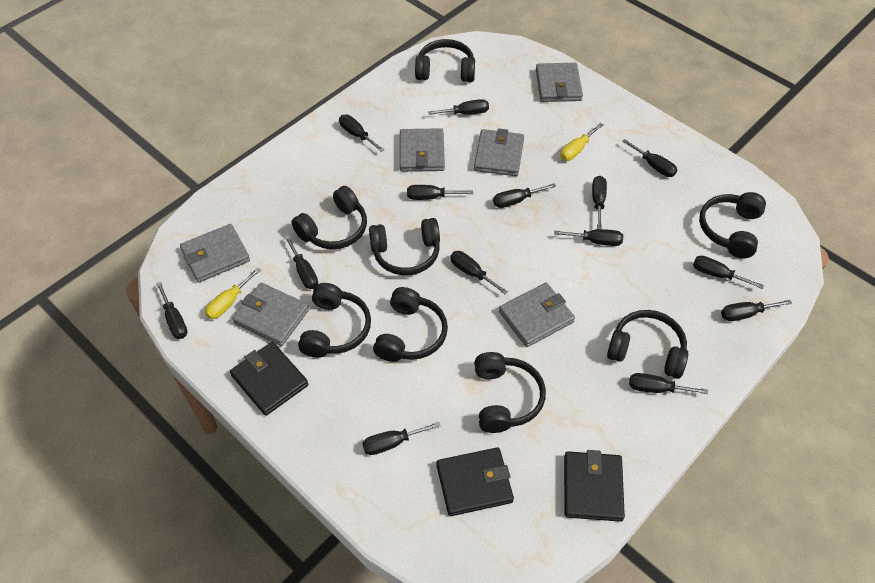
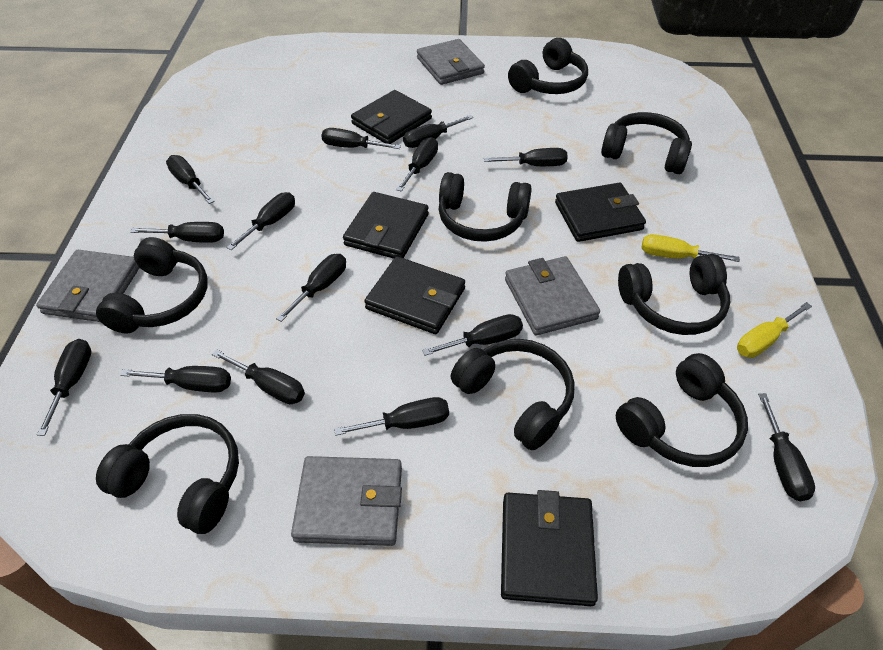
black wallet: [230,342,308,416] [436,447,514,516] [564,450,625,522] = 3 -> [343,192,429,259] [351,90,432,144] [364,256,465,334] [501,490,598,606] [555,183,646,242] = 5
grey wallet: [180,224,250,283] [233,283,309,346] [400,128,445,172] [474,128,524,176] [499,283,575,347] [536,63,583,102] = 6 -> [36,250,140,322] [291,456,402,546] [417,39,485,85] [505,256,600,335] = 4

